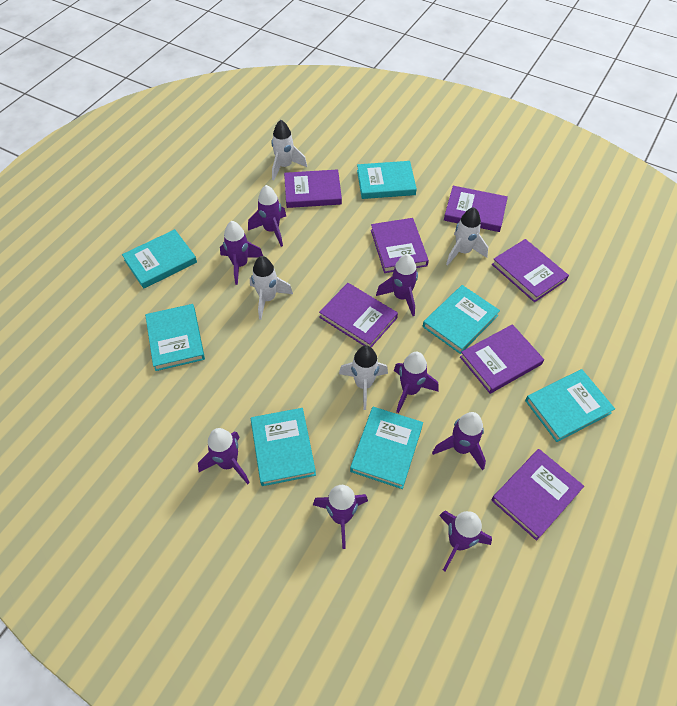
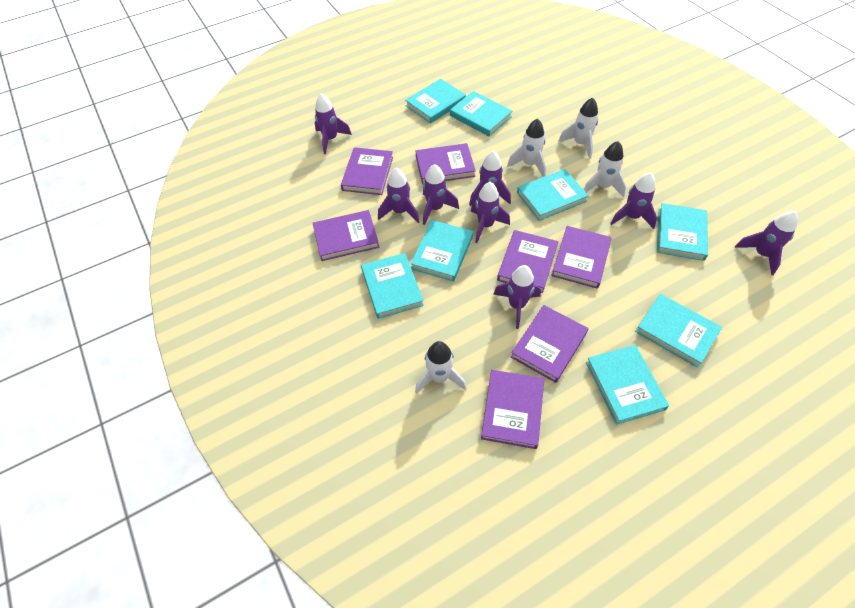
turquoise book: [122,229,197,289] [145,304,205,371] [251,408,316,486] [350,407,423,489] [357,161,417,199] [423,285,500,354] [525,369,615,442] = 7 -> [361,253,424,319] [405,79,466,123] [410,220,473,281] [450,91,512,137] [517,169,589,221] [586,345,669,425] [635,294,722,368] [657,203,708,261] = 8

